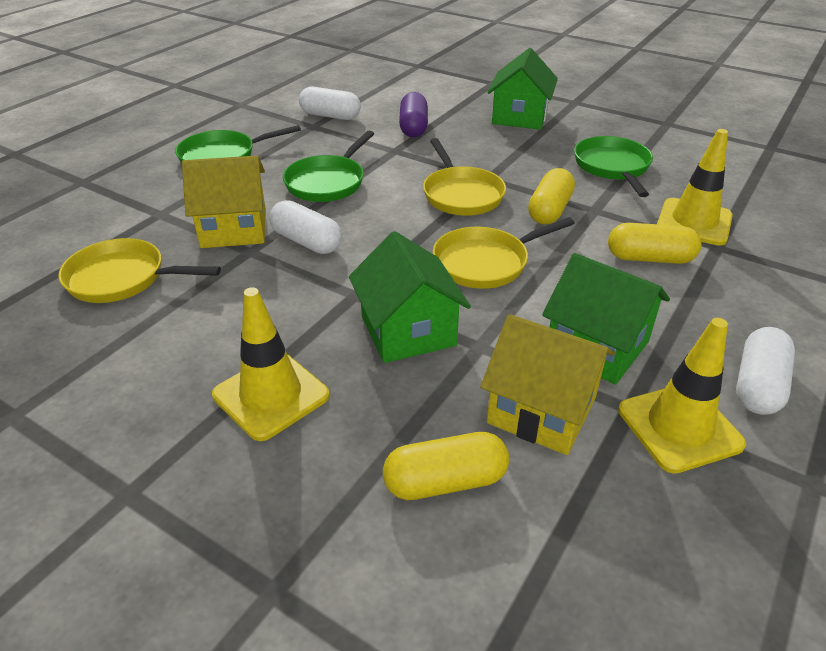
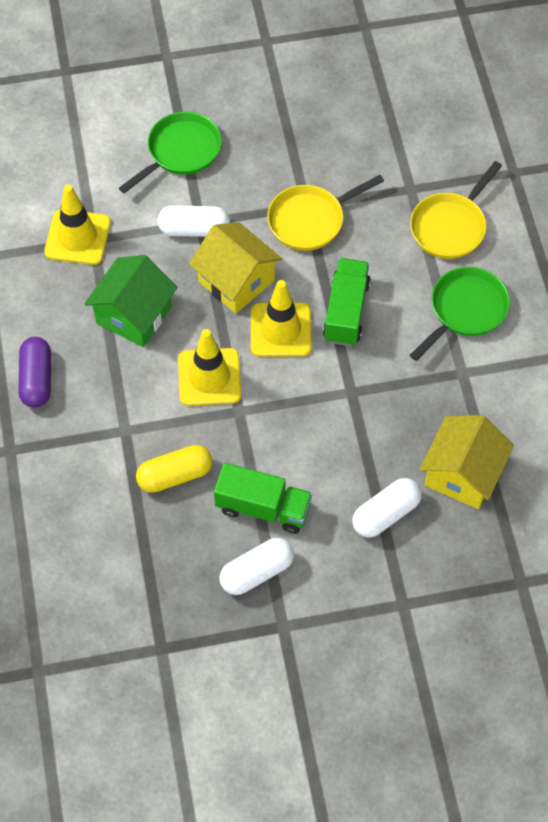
green house: [349,231,471,363] [487,48,558,130] [542,253,670,385] = 3 -> [84,255,178,347] = 1
green pan: [175,125,301,163] [283,131,374,202] [574,136,653,197] = 3 -> [119,112,222,194] [410,267,510,361] = 2
green truck: none = 0 -> [214,463,312,534] [323,258,371,346] = 2
yellow capsule: [383,432,509,500] [528,168,575,225] [608,223,701,264] = 3 -> [136,445,212,493] = 1
yellow pan: [58,238,221,303] [423,138,506,216] [433,217,575,289] = 3 -> [267,175,384,251] [410,161,502,259] = 2

